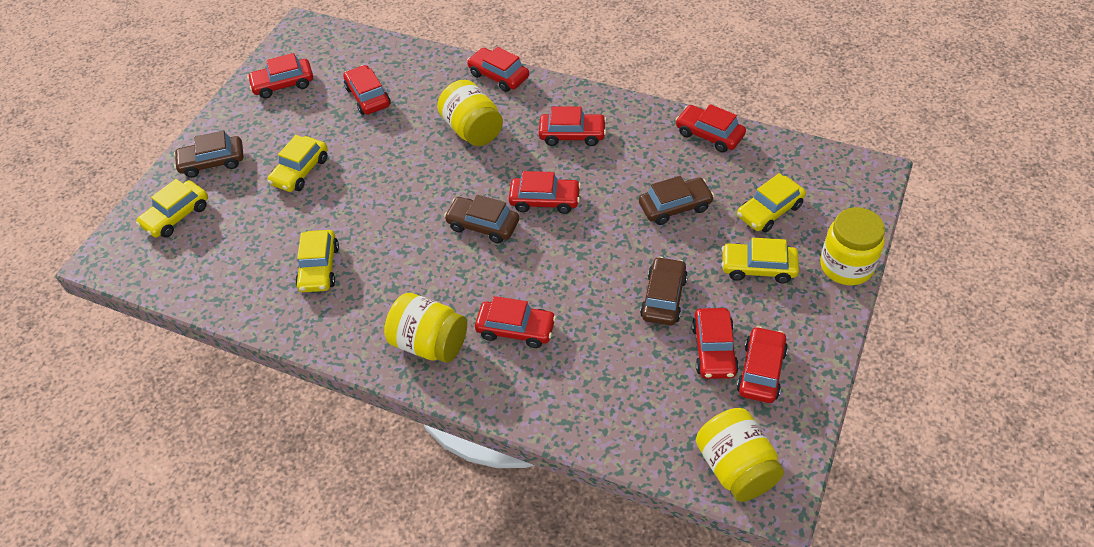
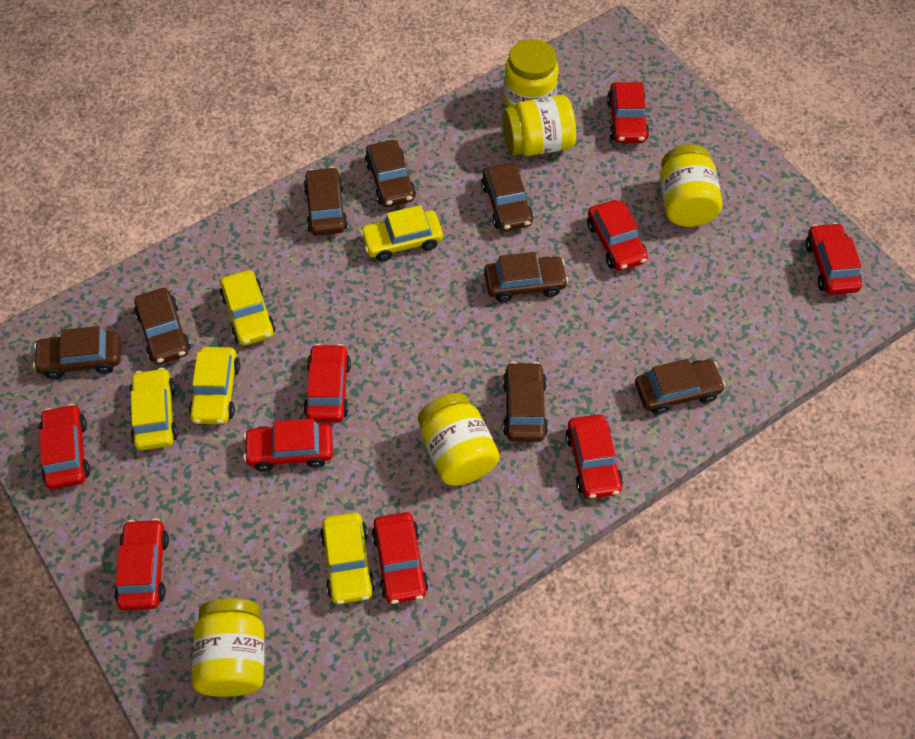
brown car: [174,131,244,178] [444,195,519,243] [639,176,714,225] [640,256,688,325] = 4 -> [33,326,121,379] [134,288,191,364] [303,167,348,236] [365,140,416,207] [481,163,533,231] [484,252,568,302] [502,362,548,442] [635,359,726,415] = 8
yellow jar: [384,293,467,363] [437,80,503,146] [696,408,784,502] [820,207,885,285] = 4 -> [192,598,265,697] [418,393,499,486] [502,95,576,156] [504,39,559,107] [660,144,722,227] = 5

